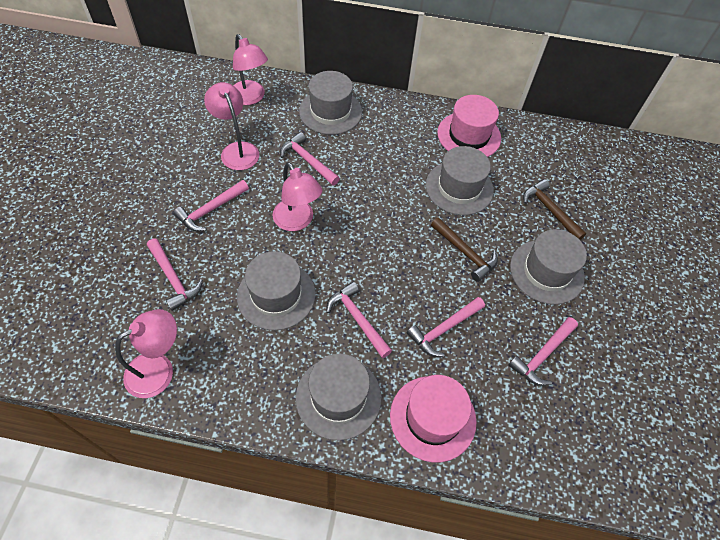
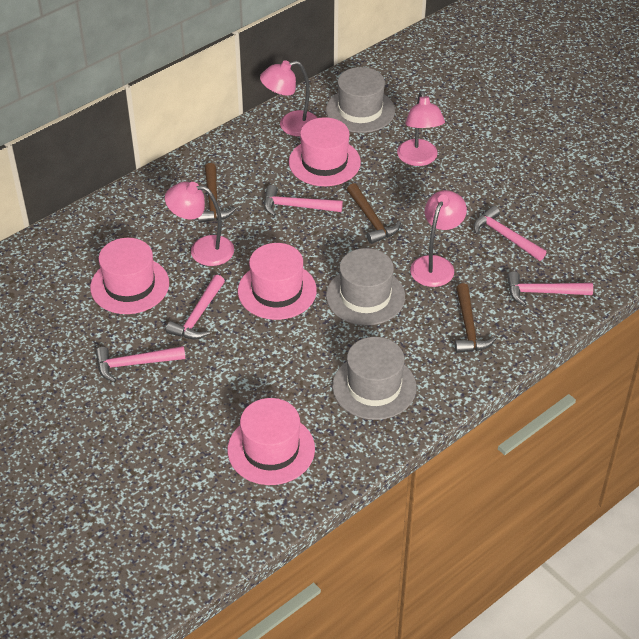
brown hammer: [431,217,498,282] [523,179,586,240] = 2 -> [198,163,236,223] [347,183,401,244] [455,283,497,353] = 3
grey hat: [237,251,315,330] [296,354,381,440] [299,71,362,135] [426,146,494,215] [510,229,587,305] = 5 -> [326,67,395,133] [326,248,405,326] [332,337,416,420] = 3
pink hammer: [147,238,203,311] [173,180,249,232] [280,132,340,186] [326,282,392,358] [406,297,485,357] [509,317,578,386] = 6 -> [96,346,185,382] [166,275,225,340] [264,185,343,216] [474,206,547,261] [507,271,593,306] = 5
pink hat: [390,375,476,462] [437,95,501,157] = 2 -> [90,238,169,314] [228,398,315,485] [238,243,317,320] [289,117,361,186] = 4

